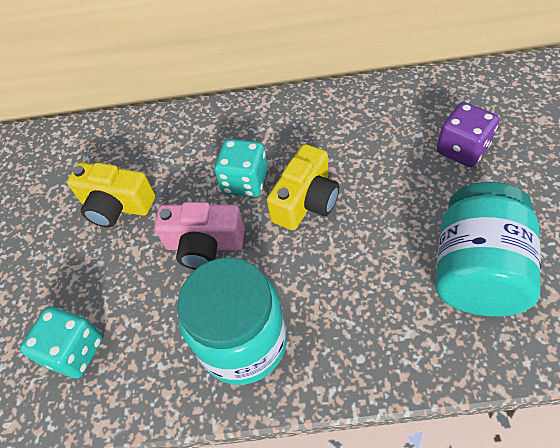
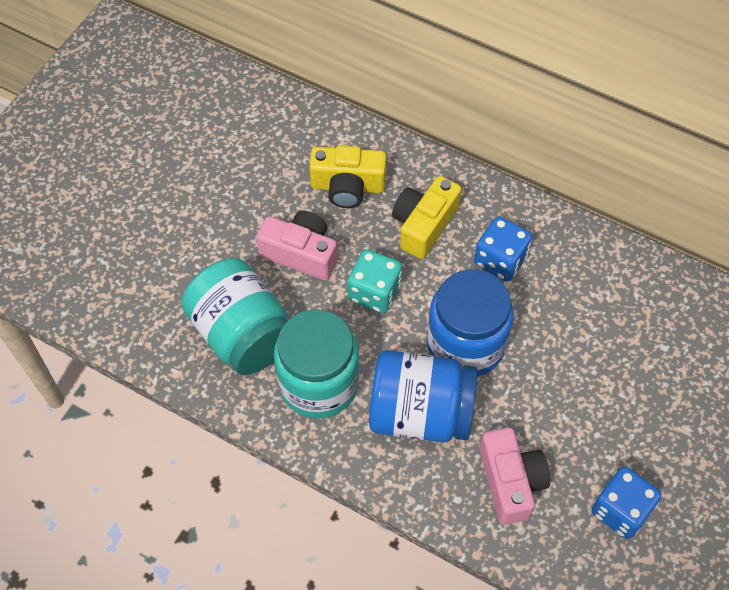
blue dice: none = 0 -> [474,216,532,281] [592,467,662,539] = 2
blue jar: none = 0 -> [369,350,477,442] [427,269,513,377] = 2
pink camera: [154,202,245,270] = 1 -> [256,210,337,280] [480,428,550,525] = 2
purple dice: [437,102,499,167] = 1 -> none = 0
turquoise dice: [20,307,103,378] [214,139,268,197] = 2 -> [347,249,402,313] = 1

